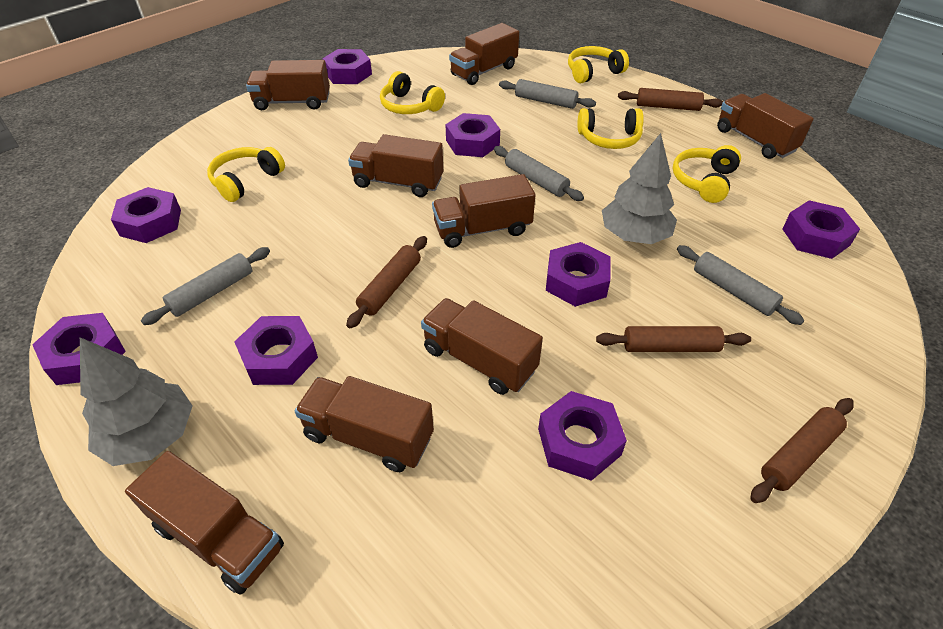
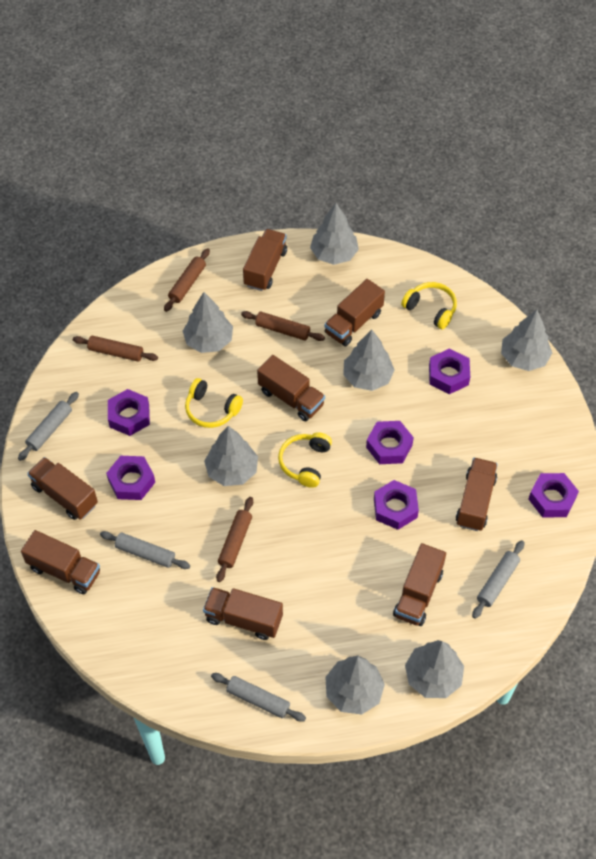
grey tree: [80,337,193,466] [602,133,677,244] = 2 -> [183,292,233,353] [204,426,258,486] [310,203,359,265] [325,655,385,715] [343,329,395,391] [405,640,464,698] [501,310,552,371] = 7
purple nut: [32,313,126,385] [111,187,181,243] [234,316,318,385] [322,49,372,84] [445,113,500,157] [538,391,627,481] [546,242,611,307] [782,200,860,259] = 8 -> [106,456,155,500] [108,389,150,436] [366,421,414,464] [374,480,419,530] [429,348,470,394] [528,473,579,518] = 6
yellow headphones: [207,147,285,202] [380,71,445,114] [568,46,629,83] [577,108,644,149] [673,145,741,203] = 5 -> [185,378,243,428] [278,432,332,488] [401,282,457,329] = 3

